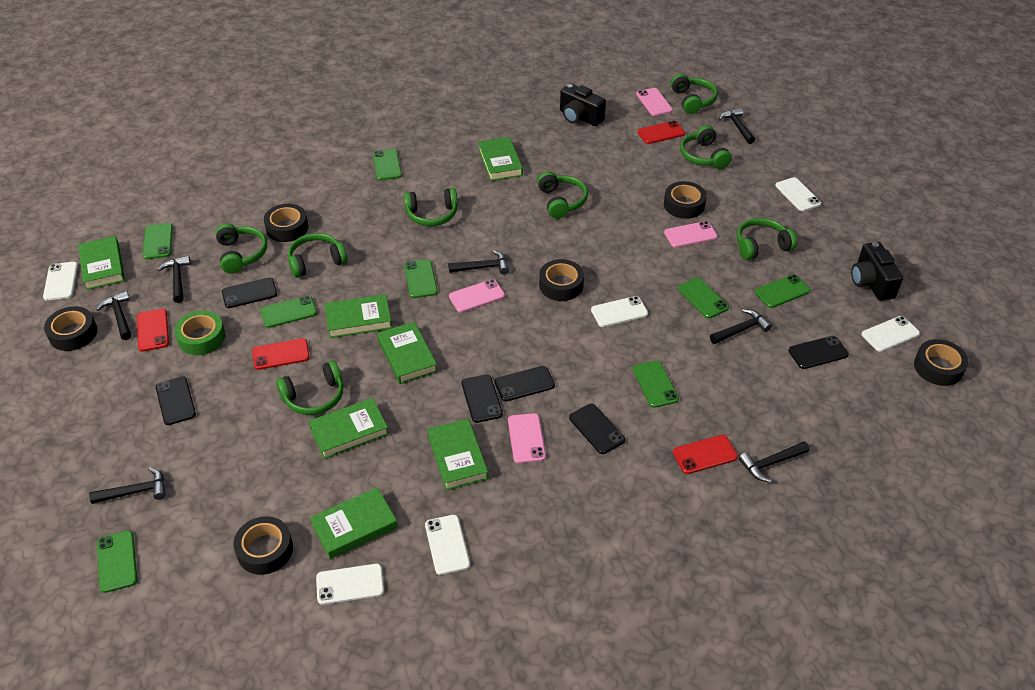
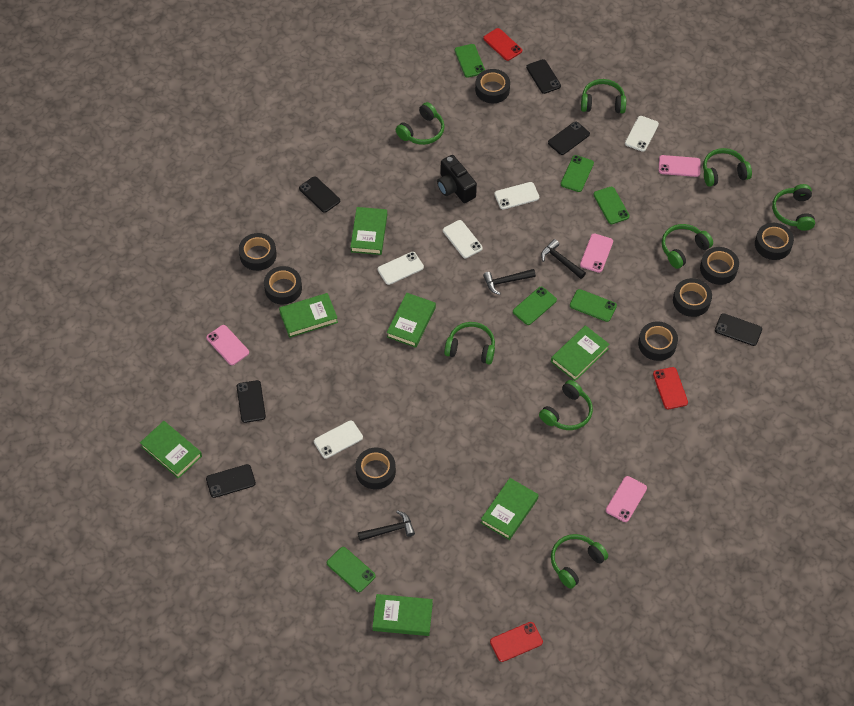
black camera: [560,84,606,126] [851,242,903,301] = 2 -> [437,155,477,203] = 1
black hammer: [89,468,166,504] [96,291,131,340] [157,256,191,303] [448,250,509,275] [710,309,772,344] [719,108,755,144] [739,441,810,482] = 7 -> [358,510,415,541] [483,269,536,295] [541,239,586,279] = 3
black tape: [44,306,97,351] [234,516,293,575] [264,204,308,242] [539,259,584,301] [664,181,707,219] [914,339,968,386] = 6 -> [239,233,277,271] [264,266,302,305] [356,448,396,489] [475,69,510,103] [638,321,678,361] [673,278,712,317] [700,247,739,285] [755,223,794,260] = 8
green phone: [97,531,137,593] [143,223,173,259] [260,296,317,328] [373,149,402,180] [404,259,438,298] [633,360,679,408] [678,278,729,319] [755,274,810,308] = 8 -> [327,547,376,592] [455,44,485,78] [513,287,557,325] [561,155,594,192] [570,289,617,322] [593,187,630,224] = 6
green tape: [174,310,225,355] = 1 -> none = 0
red phone: [137,308,169,352] [252,338,310,370] [637,121,685,144] [673,435,738,474] = 4 -> [483,28,522,61] [490,622,543,662] [653,367,688,409] = 3
white phone: [43,262,78,301] [316,564,384,605] [425,515,470,575] [591,296,648,327] [775,177,821,211] [862,316,920,352] = 6 -> [314,420,363,459] [378,252,424,285] [443,220,483,258] [494,182,539,209] [625,116,659,152] = 5

